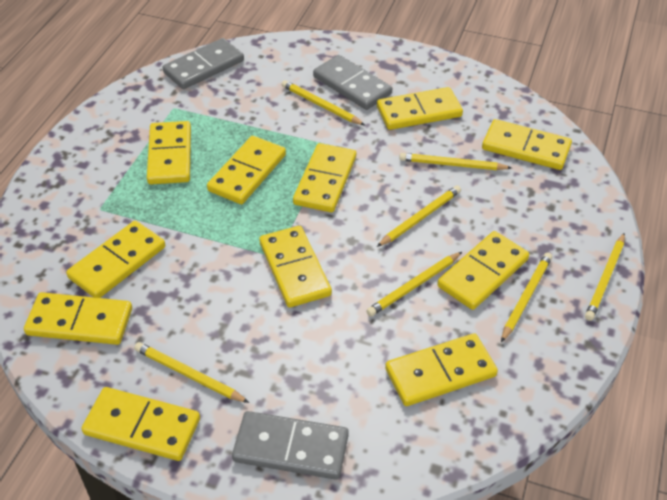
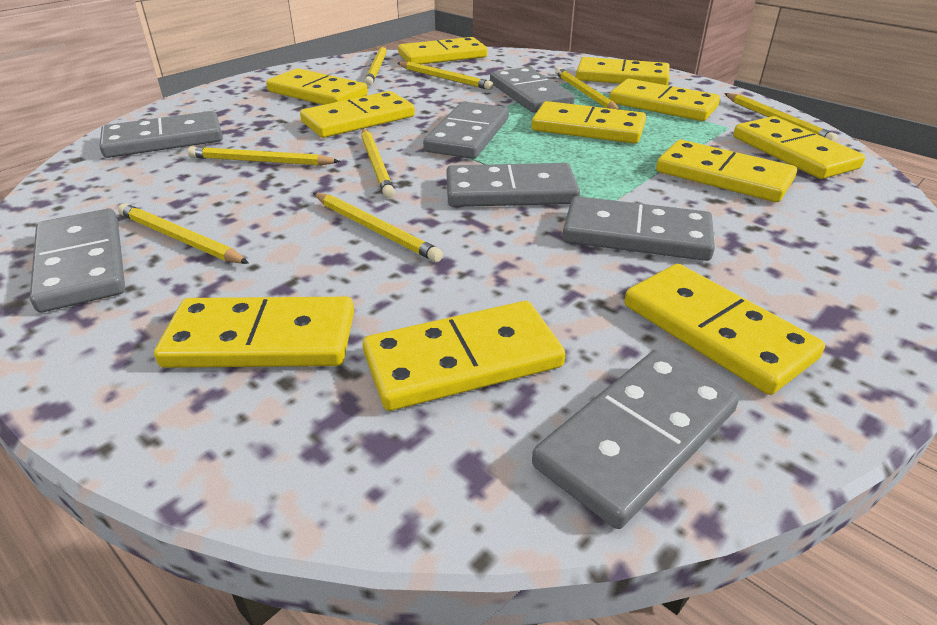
grey domino: [162,38,244,89] [232,411,349,480] [313,55,392,110] = 3 -> [30,209,125,312] [100,111,223,158] [423,102,509,159] [446,163,580,207] [490,67,575,112] [532,350,739,529] [562,196,715,261] = 7
yellow pencil: [134,342,249,403] [282,80,365,125] [366,252,462,316] [377,185,461,247] [399,153,512,170] [501,252,552,342] [585,233,625,321] = 7 -> [118,203,249,264] [187,147,341,166] [313,193,443,262] [361,128,395,198] [364,46,386,86] [397,62,493,90] [555,68,620,110] [724,93,838,142] = 8

